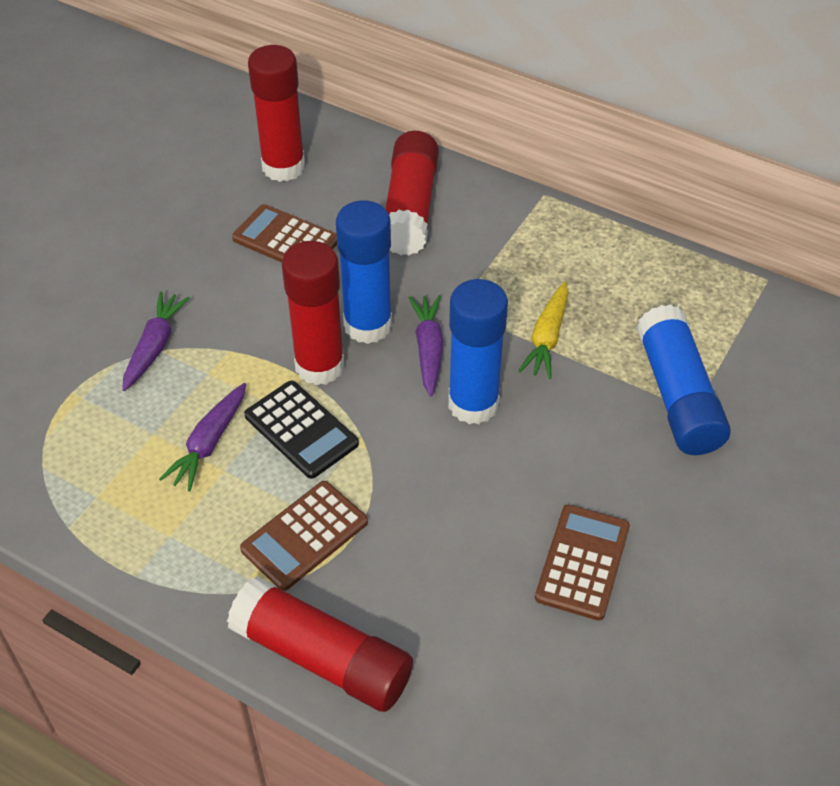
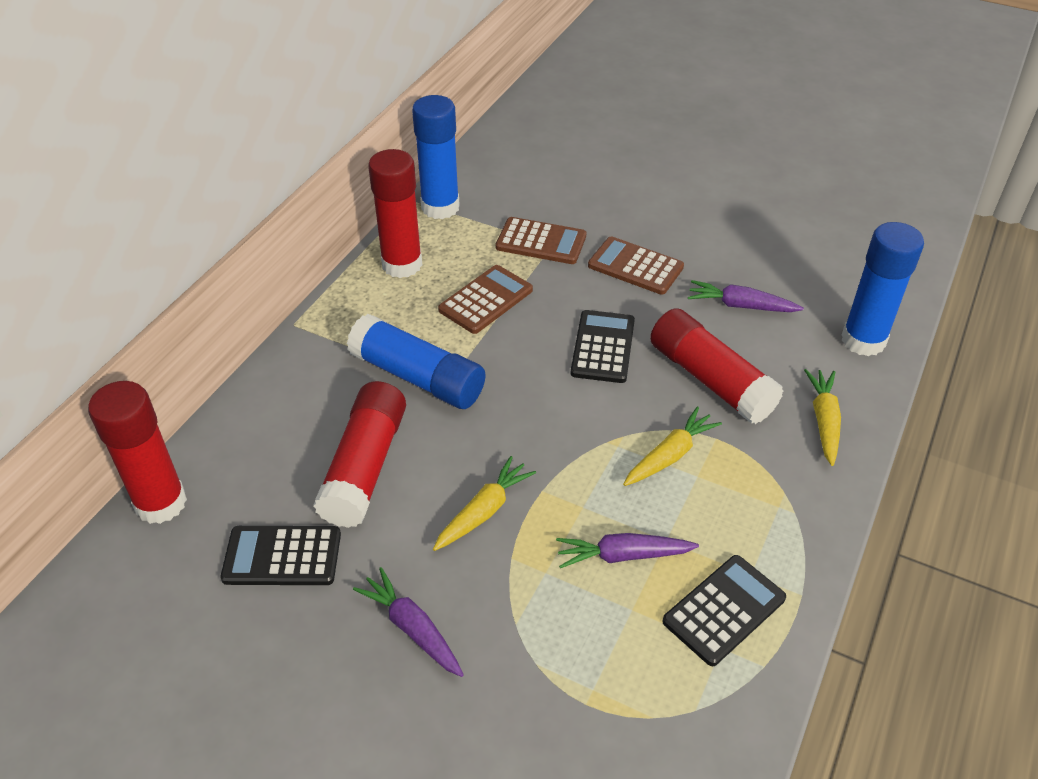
black calculator: [244,381,359,479] = 1 -> [220,526,341,585] [571,310,635,383] [662,555,786,666] = 3
yellow carrot: [518,282,568,379] = 1 -> [433,456,536,551] [623,406,722,486] [804,369,841,466] = 3

